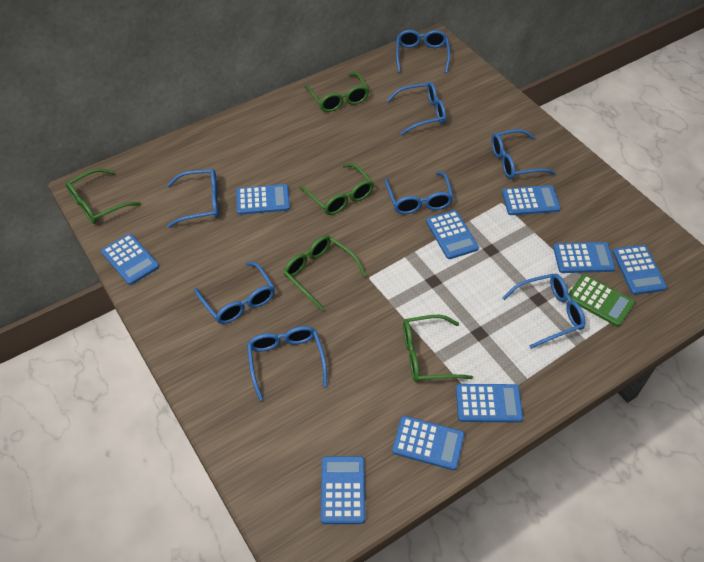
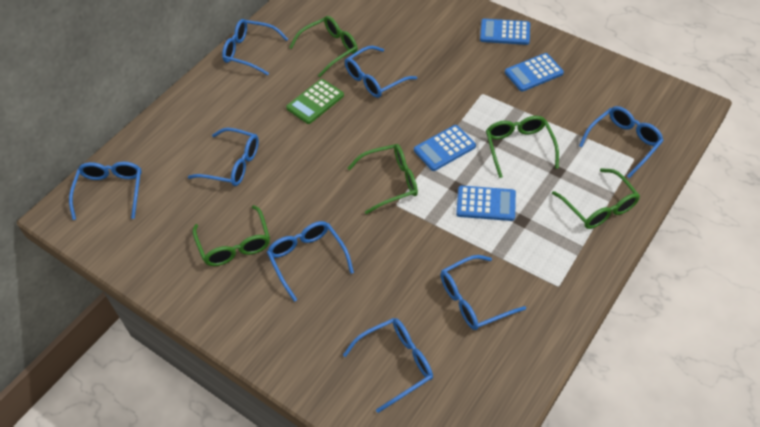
blue calculator: [101,234,159,285] [236,184,290,215] [321,456,365,524] [392,416,465,470] [426,210,479,259] [456,384,523,422] [502,185,561,215] [553,242,616,273] [612,245,667,295] = 9 -> [414,125,476,171] [456,186,516,221] [480,19,530,45] [505,53,564,92] = 4

